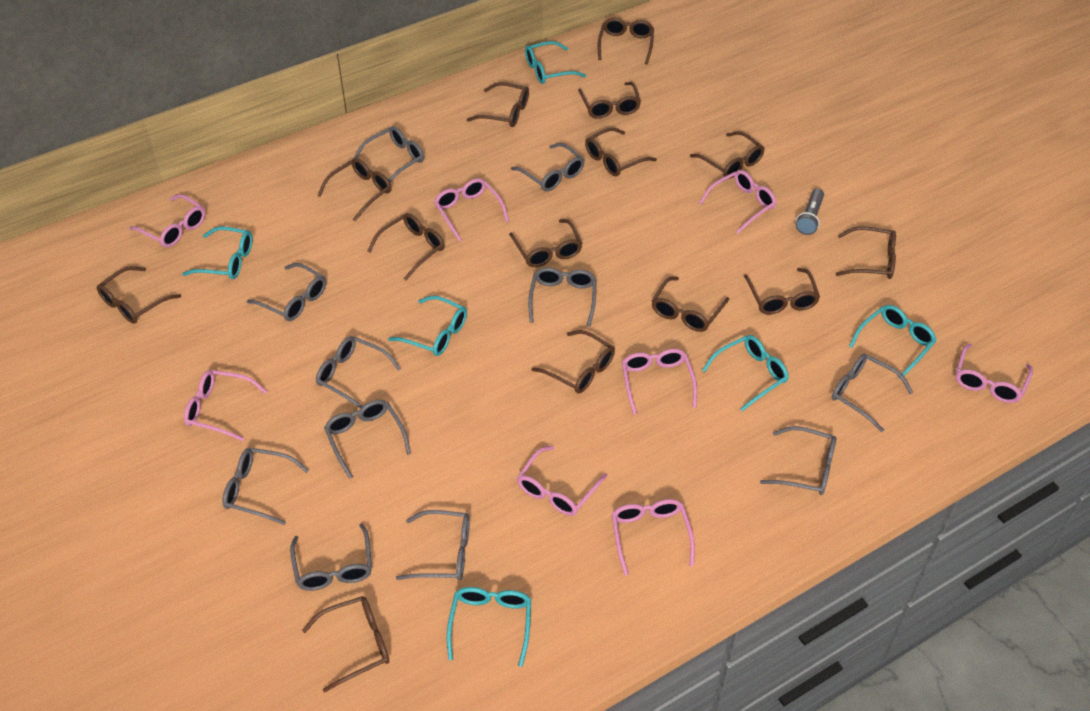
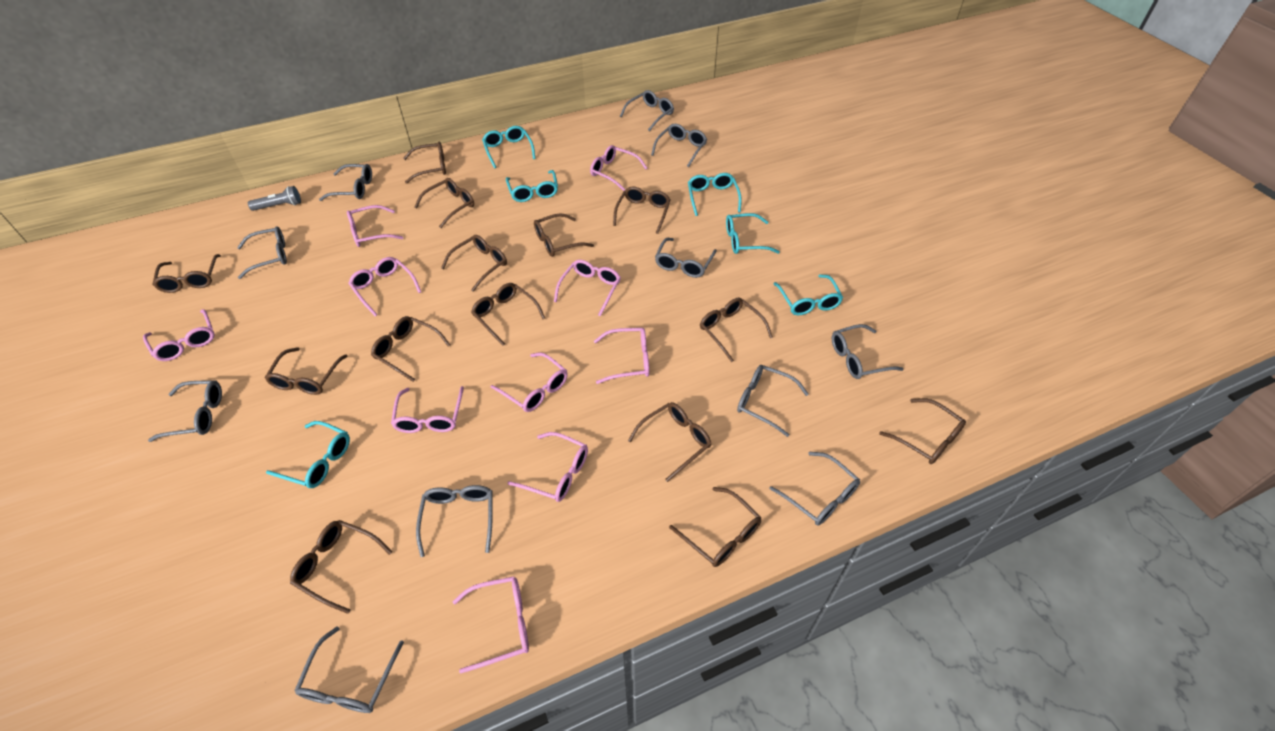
pink glasses: [129,194,205,248] [184,370,267,441] [434,178,509,241] [517,446,607,516] [612,499,695,576] [622,349,697,415] [699,170,776,234] [956,344,1033,403] = 8 -> [143,309,214,361] [347,205,403,247] [348,257,421,316] [391,386,464,433] [453,576,529,673] [491,352,568,412] [508,432,588,502] [554,260,621,317] [590,145,647,191] [594,328,649,384] = 10

